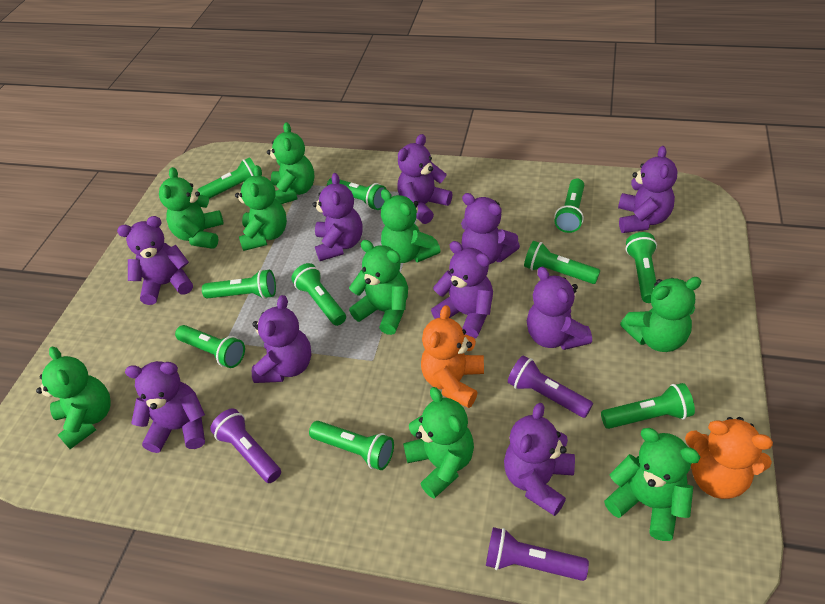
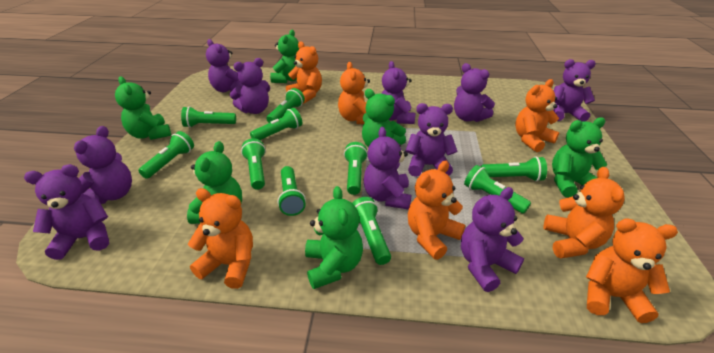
green teddy bear: [36,347,110,449] [159,167,224,249] [235,165,287,251] [267,122,315,204] [349,240,408,335] [381,189,440,263] [403,387,474,499] [604,428,700,541] [620,277,702,352] = 9 -> [115,76,171,140] [187,141,242,224] [270,30,299,83] [305,186,363,289] [362,89,406,147] [552,117,607,197] = 6
orange teddy bear: [421,305,484,408] [685,417,773,499] = 2 -> [188,188,253,289] [286,41,322,104] [338,62,370,124] [408,161,465,260] [515,79,559,152] [544,167,625,258] [586,218,678,323] = 7
purple flashlight: [210,408,281,483] [486,527,589,581] [508,355,593,418] = 3 -> none = 0

